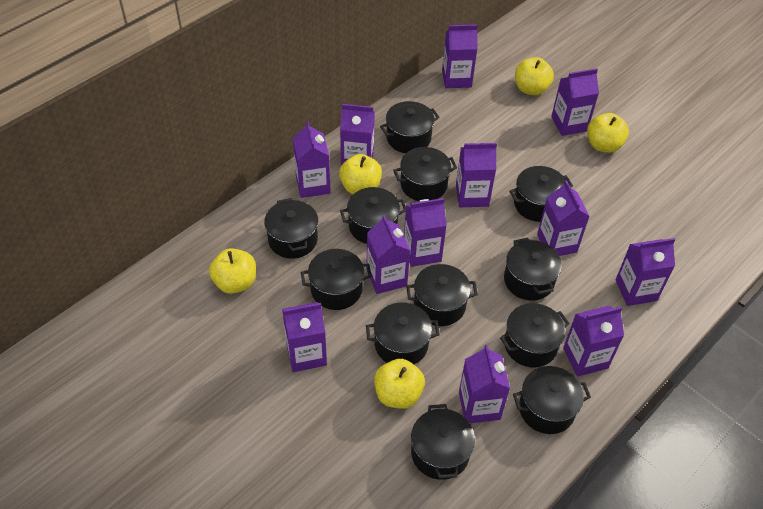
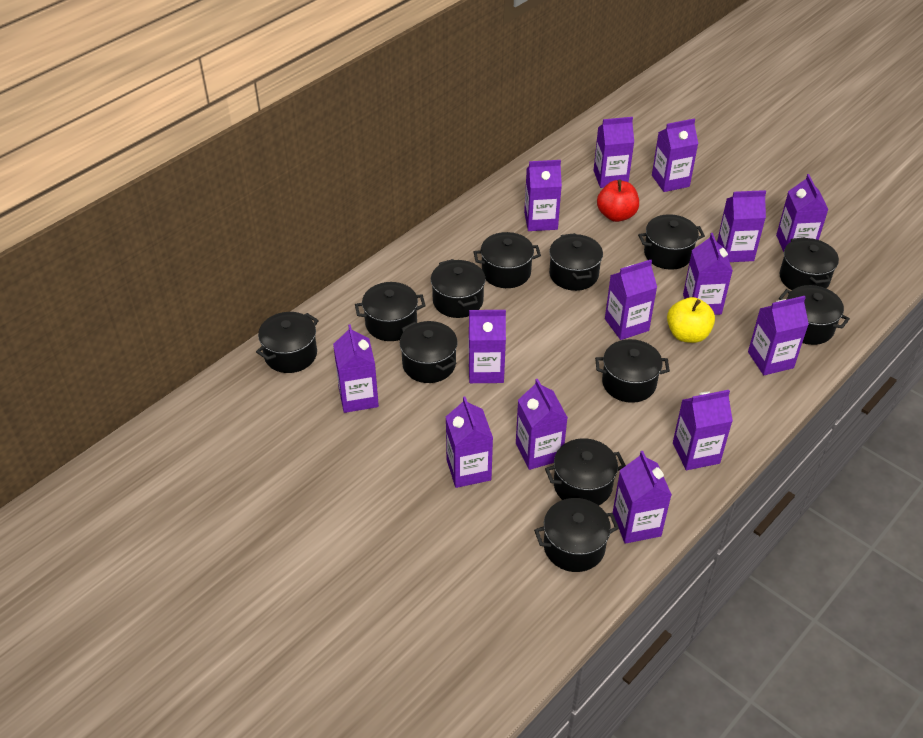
purple carton: [282,302,327,372] [293,121,331,198] [340,104,375,166] [366,215,410,294] [404,198,447,267] [442,24,478,88] [456,143,497,207] [459,345,510,423] [537,180,590,256] [551,68,599,136] [563,306,624,376] [616,238,675,306] = 12 -> [333,324,379,413] [446,396,493,488] [469,310,506,383] [516,379,568,470] [524,160,562,231] [593,117,634,188] [605,260,657,340] [613,451,672,544] [652,118,698,192] [673,390,733,470] [683,233,733,315] [717,190,766,262] [748,296,809,375] [776,174,828,252] = 14
red apple: none = 0 -> [597,180,639,222] = 1
yellow apple: [209,248,256,294] [339,154,382,194] [374,359,425,409] [515,57,554,95] [587,113,629,153] = 5 -> [667,297,715,343] = 1

